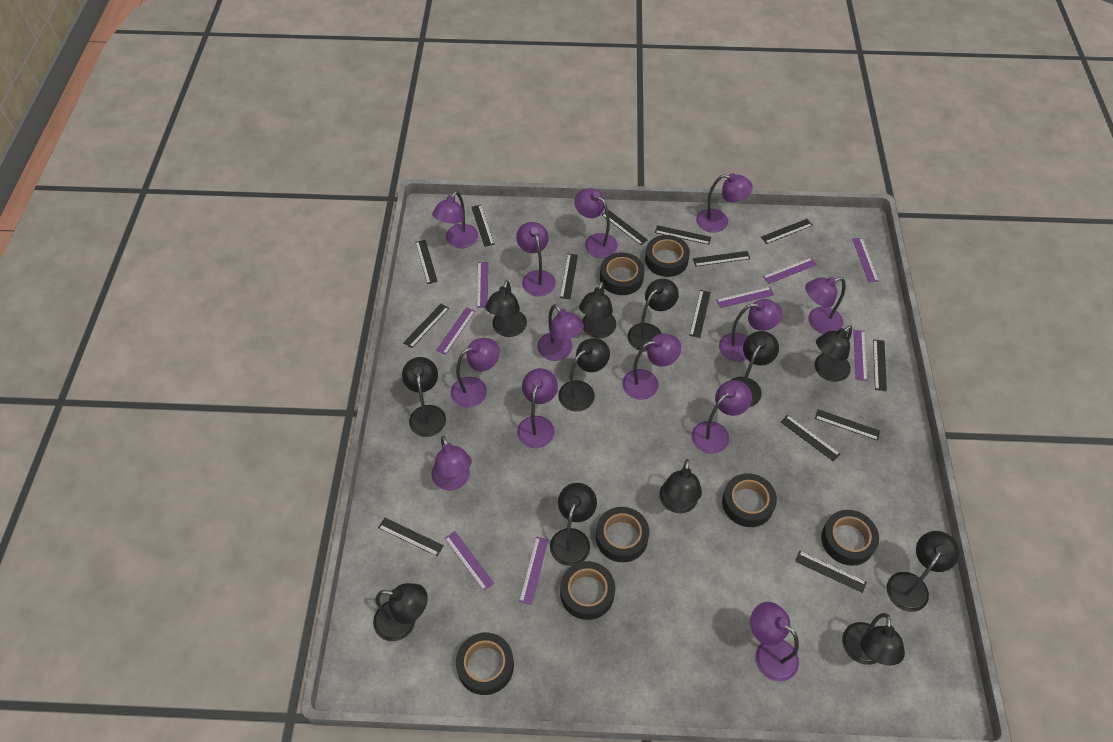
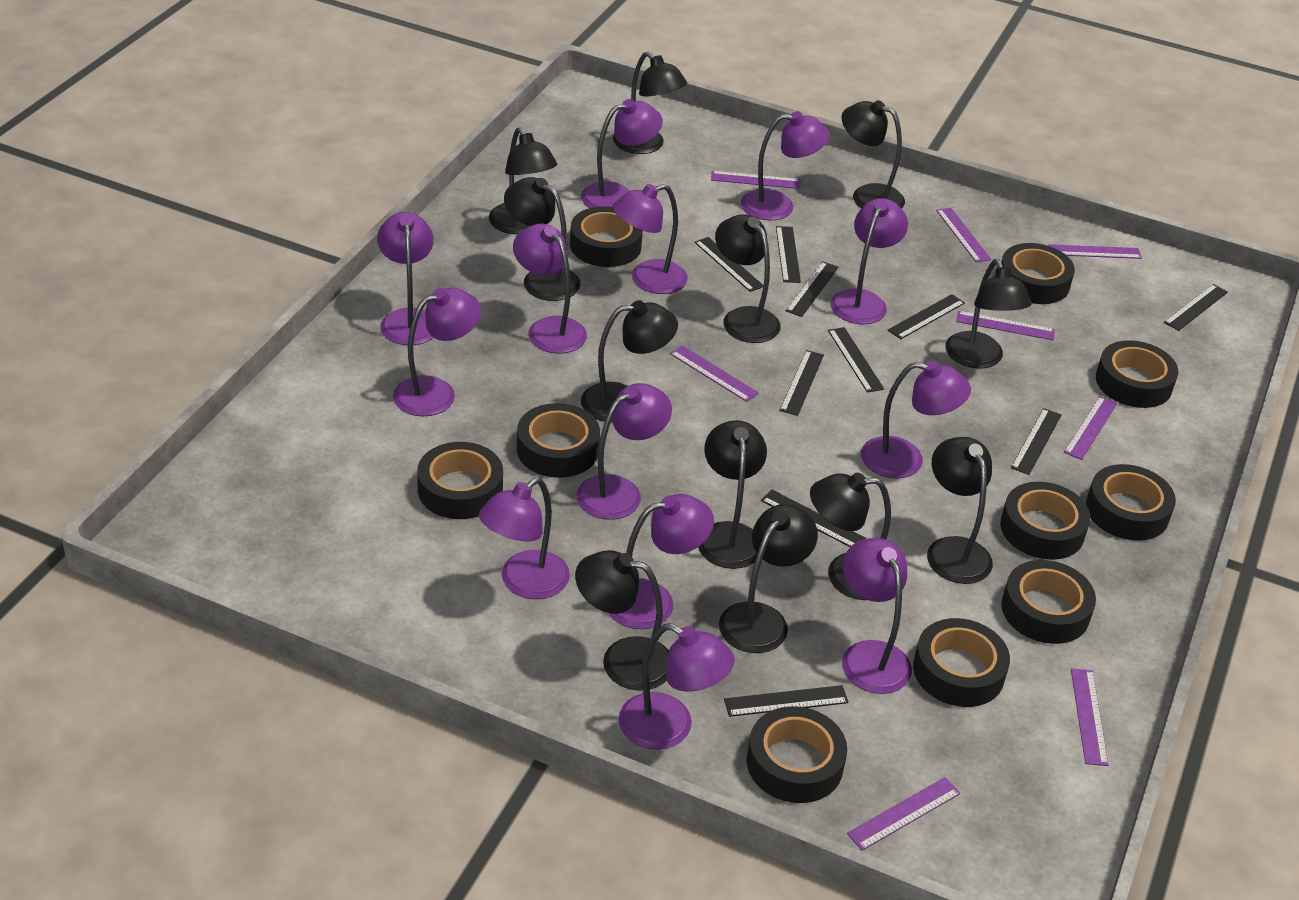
black ruler: [378,518,444,556] [403,304,449,348] [415,240,438,284] [472,205,494,247] [560,254,578,299] [602,210,648,245] [655,225,711,245] [689,290,711,338] [693,251,750,267] [761,219,813,244] [781,415,840,462] [795,551,867,593] [815,409,881,441] [873,339,887,391] = 14 -> [694,237,763,292] [724,685,849,717] [761,489,866,547] [776,226,801,283] [779,350,824,416] [786,261,838,317] [828,327,884,393] [887,294,965,339] [1011,408,1061,475] [1164,284,1228,331] = 10
black tape: [456,633,514,695] [560,561,615,620] [596,507,649,562] [600,252,644,295] [645,235,690,277] [722,473,777,527] [821,510,879,566] = 7 -> [417,442,503,519] [517,403,600,478] [570,206,643,267] [747,706,847,803] [913,618,1010,707] [1000,482,1091,560] [1001,243,1075,304] [1001,560,1096,644] [1086,464,1176,541] [1096,340,1178,408] = 10

